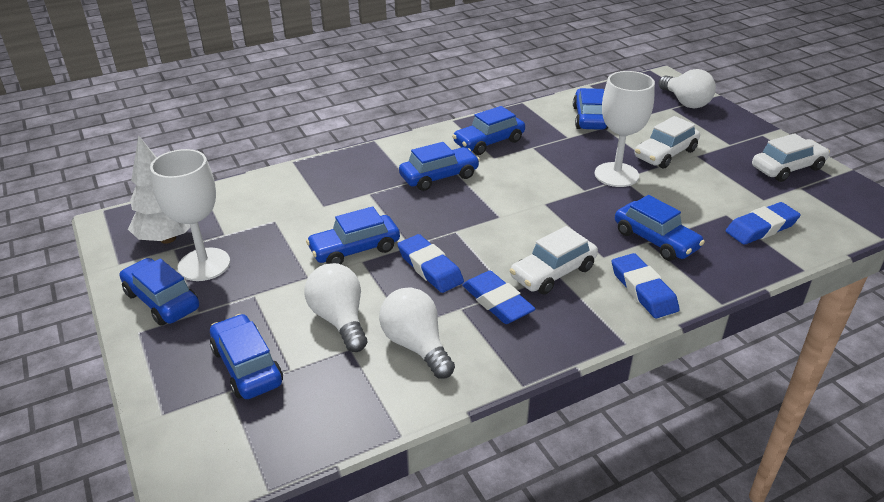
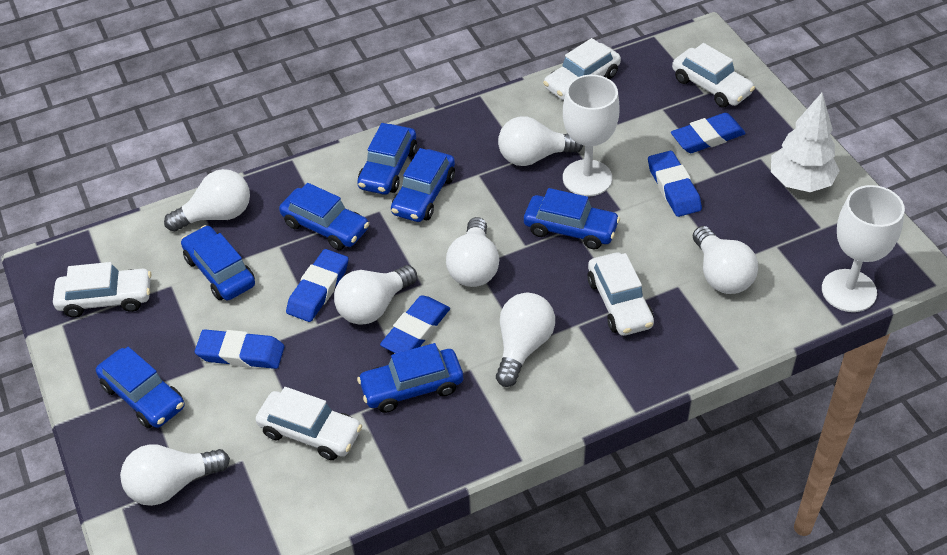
blue eraser: [398,234,464,293] [462,271,536,324] [612,253,679,318] [726,202,801,245] = 4 -> [195,329,284,369] [286,249,349,322] [380,295,450,353] [648,151,702,217] [671,113,746,153] = 5
white car: [510,226,598,295] [635,116,700,168] [752,133,830,182] = 3 -> [53,262,151,317] [256,387,362,460] [543,38,621,100] [587,252,654,336] [672,43,755,107] = 5
white light bulb: [305,263,367,352] [379,288,455,379] [659,69,716,108] = 3 -> [120,444,230,506] [164,169,250,232] [334,265,417,325] [446,217,499,287] [496,293,555,387] [498,116,584,166] [693,226,758,294] = 7

